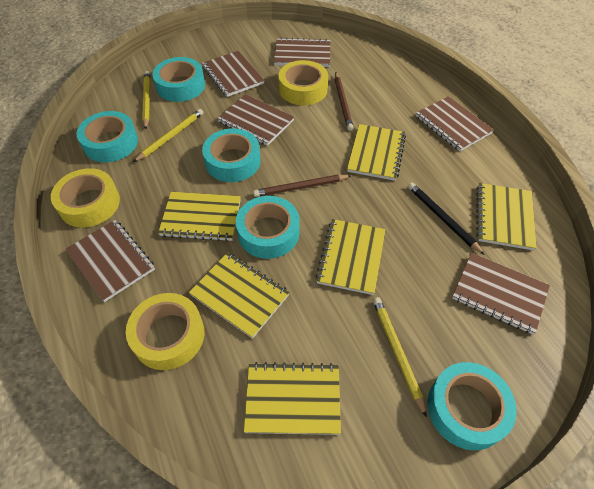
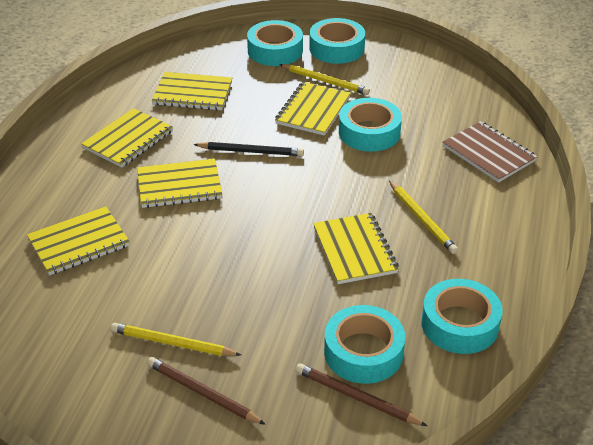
brown notebook: [65,220,155,302] [202,51,265,97] [217,94,294,146] [274,38,331,67] [416,96,494,151] [452,253,550,335] = 6 -> [443,121,538,183] = 1
yellow tape: [51,168,120,228] [126,293,204,370] [278,60,328,105] = 3 -> none = 0

